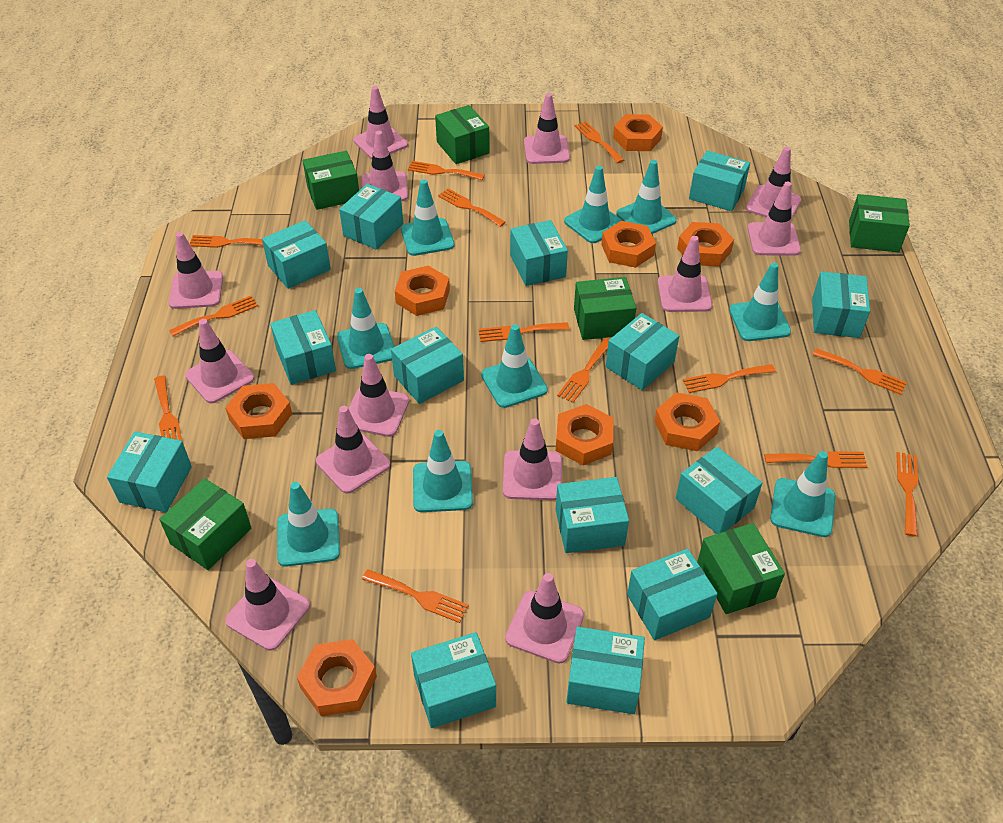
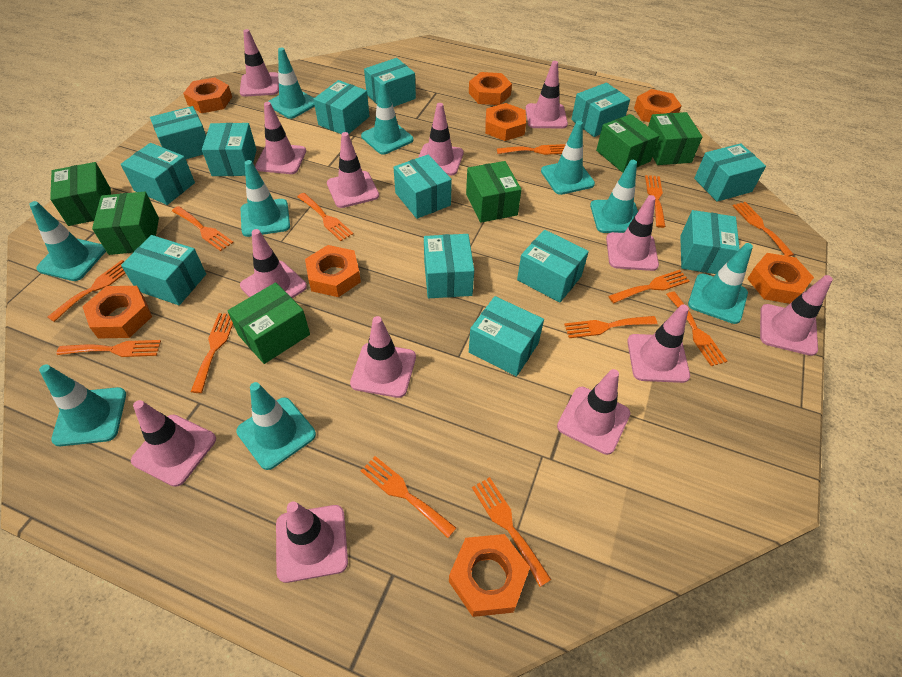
turquoise box: [107,432,192,512] [262,220,331,289] [270,310,336,385] [339,184,403,250] [391,327,464,404] [411,632,496,728] [510,220,568,286] [556,477,629,553] [567,627,645,714] [606,313,679,390] [627,549,717,640] [676,447,762,534] [689,151,750,211] [812,271,870,338] = 14 -> [121,143,195,205] [121,235,206,305] [150,106,206,159] [202,123,257,176] [314,80,370,134] [364,58,416,107] [393,154,452,219] [424,234,474,298] [469,296,544,377] [517,230,589,303] [571,83,630,137] [680,210,740,274] [694,143,766,202] = 13

